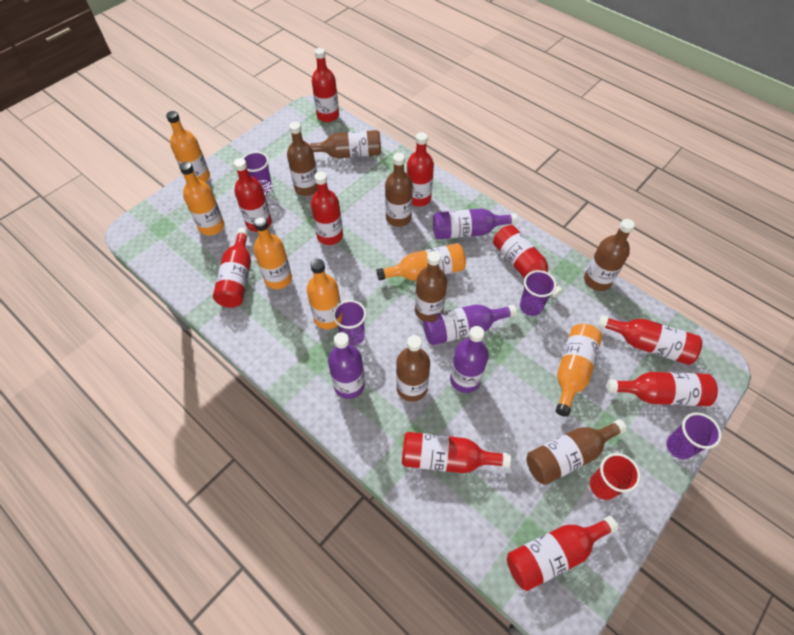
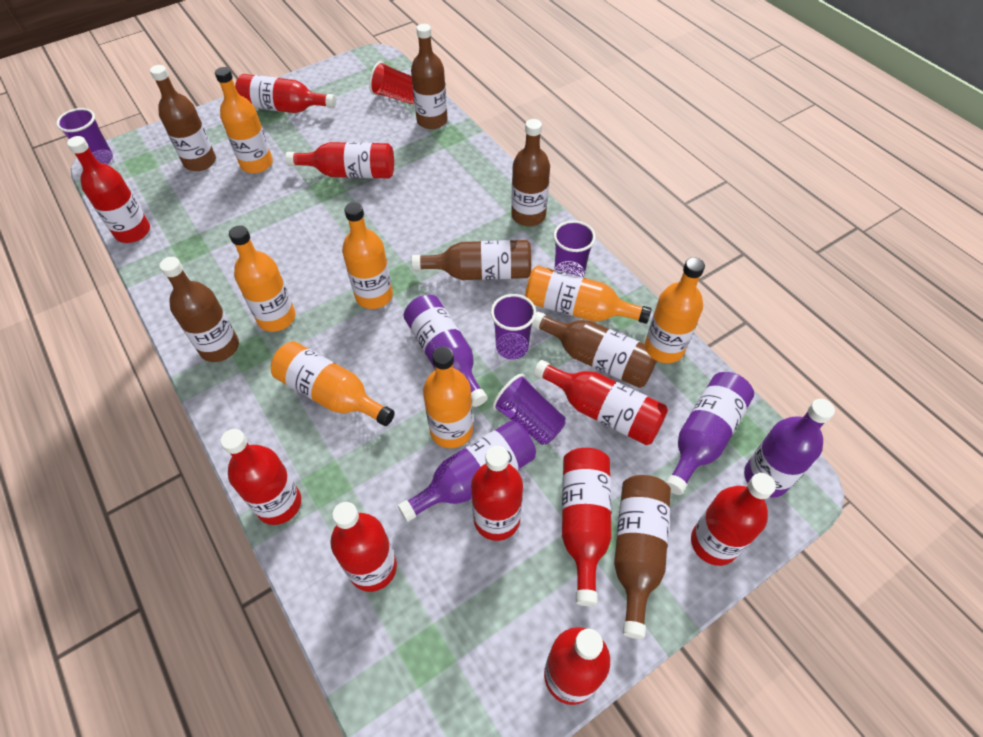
orange bottle: [166,111,210,182] [179,162,224,236] [254,217,292,289] [307,259,341,329] [377,243,466,281] [556,324,602,417] = 6 -> [215,67,273,173] [229,225,295,332] [271,341,395,426] [342,202,393,309] [423,347,473,448] [525,266,652,324] [645,257,705,363] = 7

